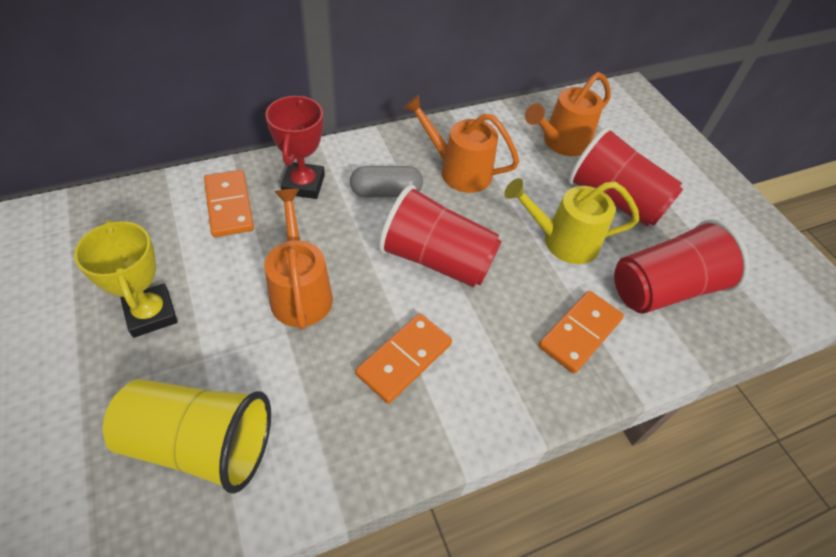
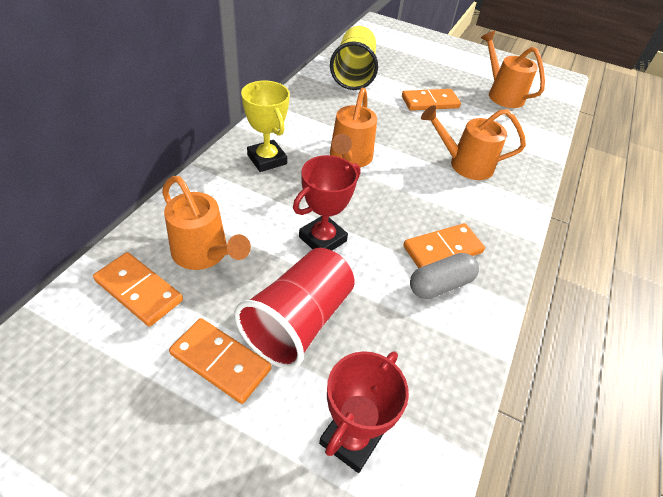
orange domino: [204,170,254,237] [355,313,452,404] [539,291,624,374] = 3 -> [93,252,183,327] [169,318,271,404] [402,89,461,111] [403,223,485,268] = 4
orange watering can: [264,189,333,329] [403,94,519,193] [525,72,611,156] = 3 -> [162,176,251,270] [330,88,377,168] [421,105,526,180] [481,31,545,108] = 4
red cup: [378,184,502,288] [568,126,683,227] [614,219,749,314] = 3 -> [235,248,355,369] = 1
red trophy: [265,96,325,199] = 1 -> [293,155,360,251] [319,351,409,473] = 2
yellow watering can: [504,178,639,264] = 1 -> none = 0

